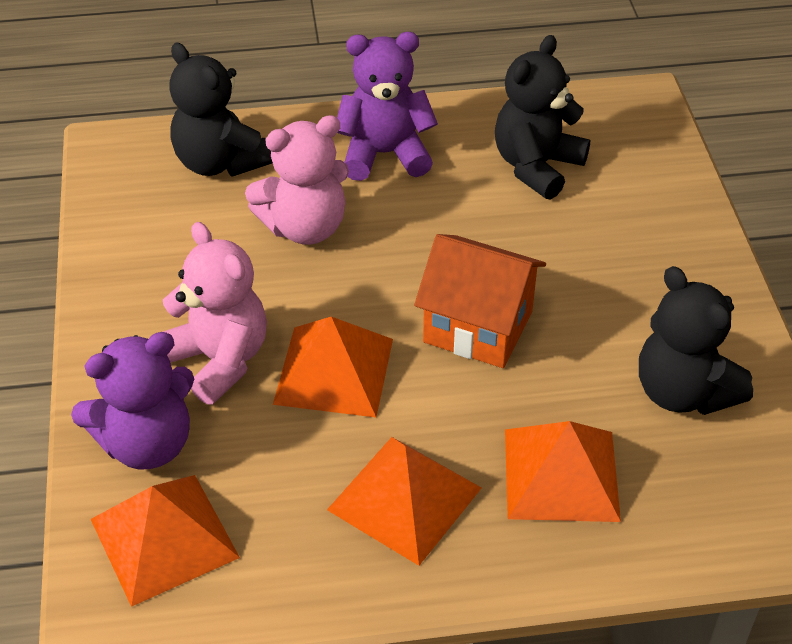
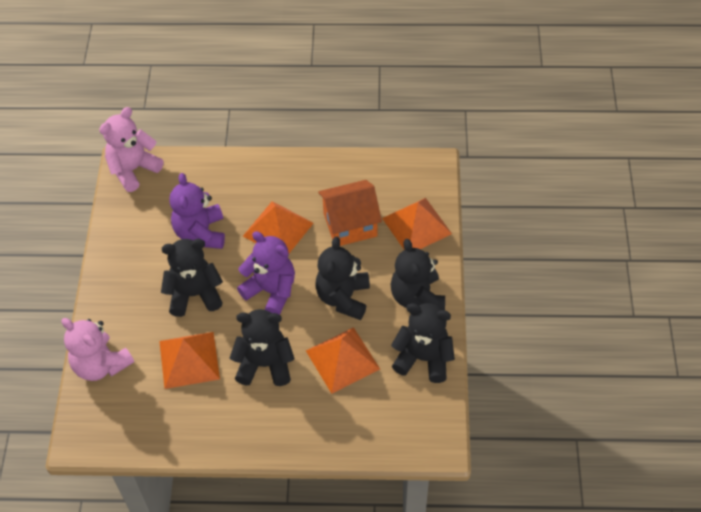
black teddy bear: [169,43,273,177] [495,35,590,200] [639,266,753,415] = 3 -> [161,239,223,317] [230,309,295,386] [315,236,370,320] [390,239,445,310] [391,303,455,383] = 5

